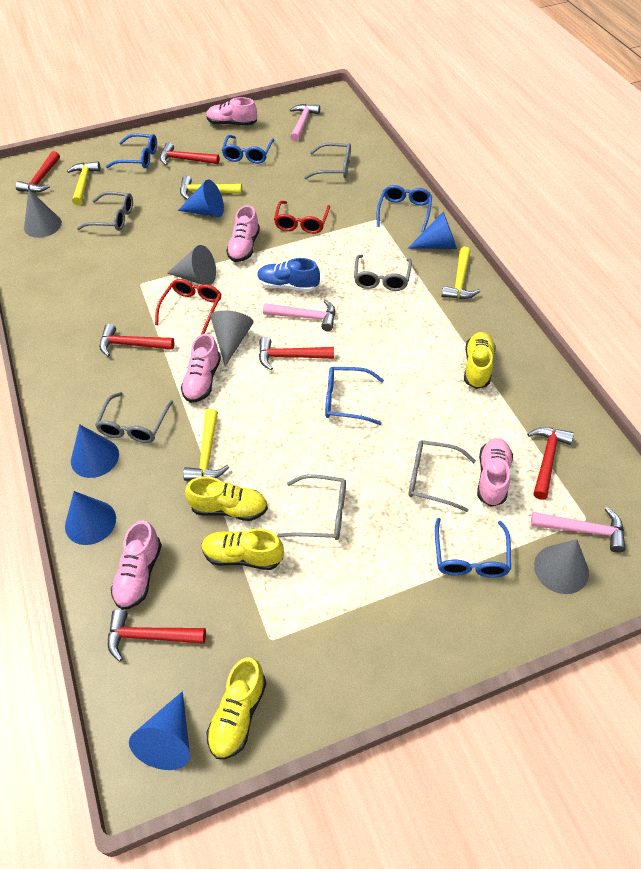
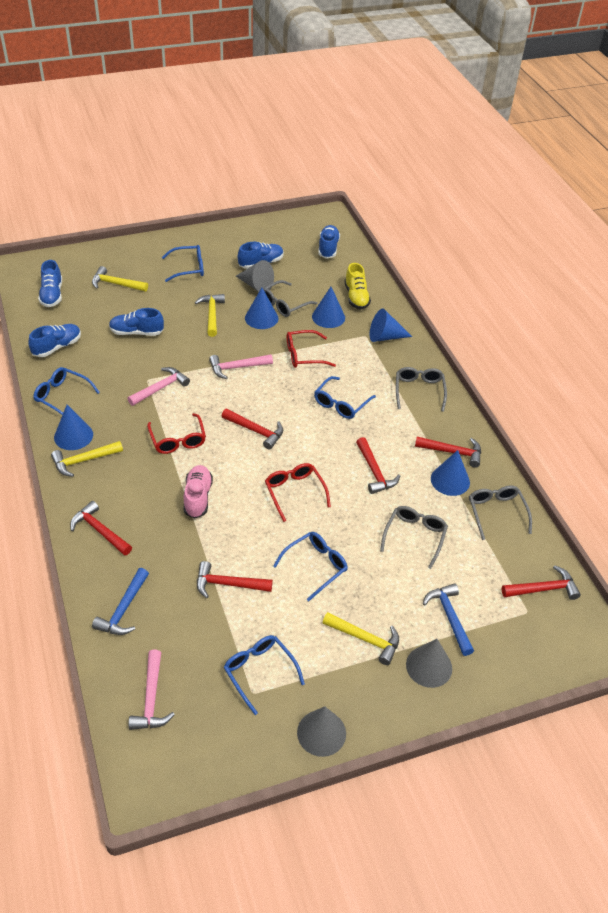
blue hammer: none = 0 -> [92,568,149,635] [423,583,474,656] = 2
blue shoe: [257,258,320,292] = 1 -> [28,324,81,357] [38,260,62,307] [109,308,164,336] [238,241,284,269] [318,225,340,259] = 5
grey cone: [24,189,62,238] [167,245,216,285] [211,310,254,366] [534,539,589,594] = 4 -> [236,260,274,292] [297,706,346,757] [406,639,452,688] = 3
grey glasses: [77,191,133,231] [95,392,173,443] [277,474,346,540] [304,143,351,179] [354,255,412,291] [408,440,476,512] = 6 -> [263,280,318,317] [380,506,448,569] [396,367,447,411] [469,486,532,540] = 4
pink shoe: [111,521,162,610] [181,334,221,403] [206,97,257,126] [226,205,260,262] [477,438,513,507] = 5 -> [184,465,213,518] = 1
red glasses: [155,279,221,335] [274,201,330,234] = 2 -> [147,413,206,454] [265,463,331,522] [287,330,336,368] = 3
yellow shoe: [185,476,268,521] [202,529,284,570] [206,657,266,759] [464,332,496,389] = 4 -> [345,263,371,309] = 1

